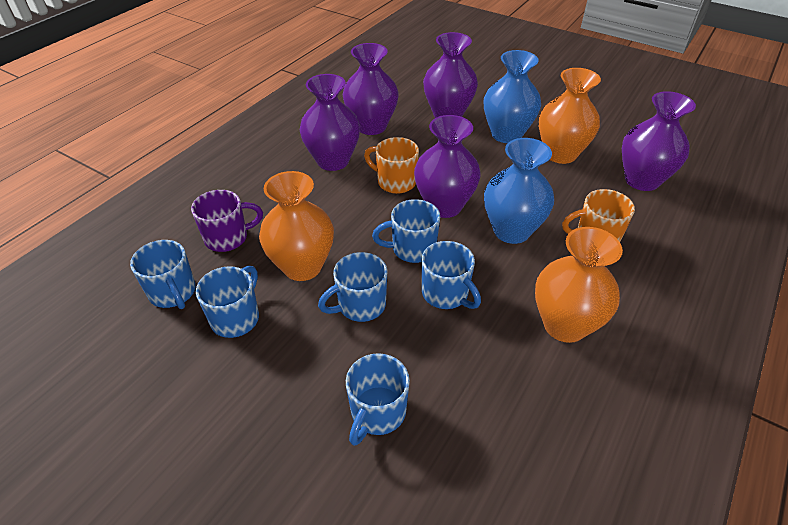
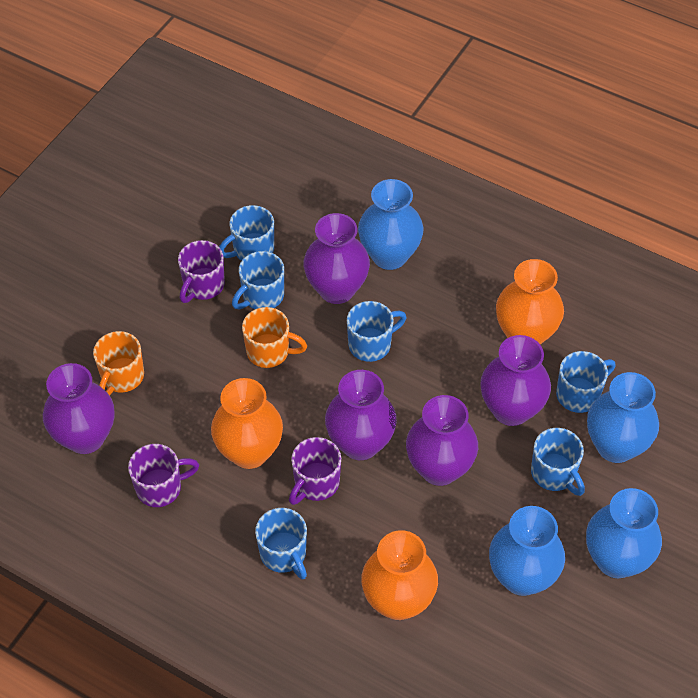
blue vase: [484,50,541,143] [484,138,554,244] = 2 -> [358,179,423,270] [489,506,565,596] [586,488,662,578] [587,372,659,463] = 4
purple mug: [191,190,263,252] = 1 -> [128,444,199,507] [178,240,225,303] [289,437,341,505] = 3

